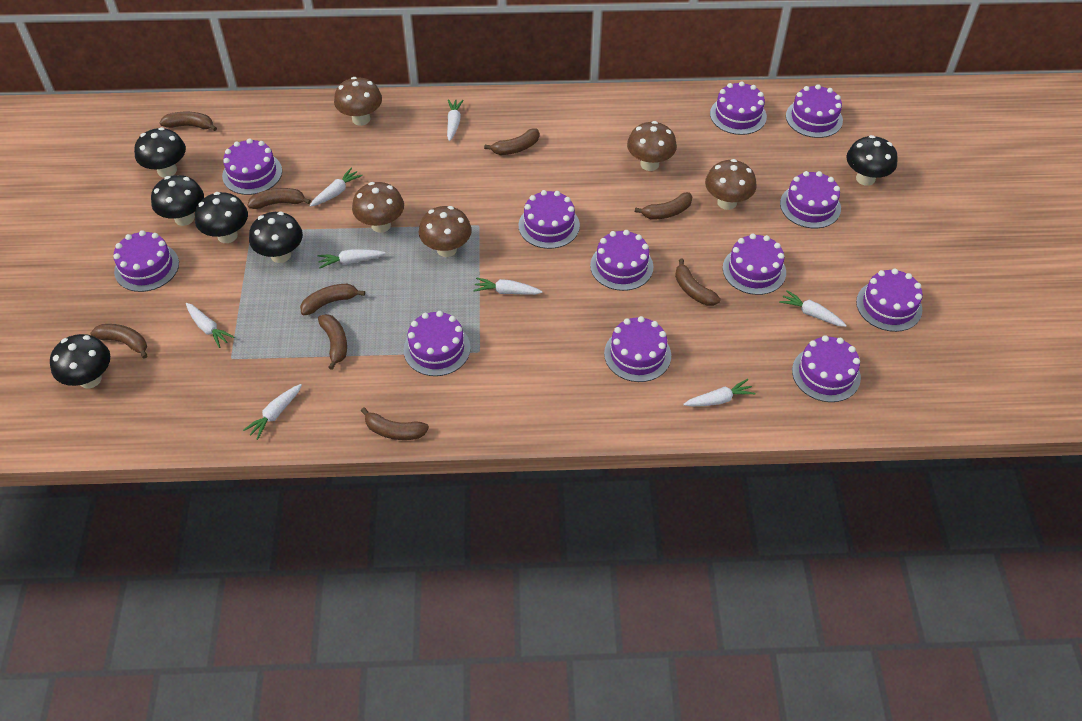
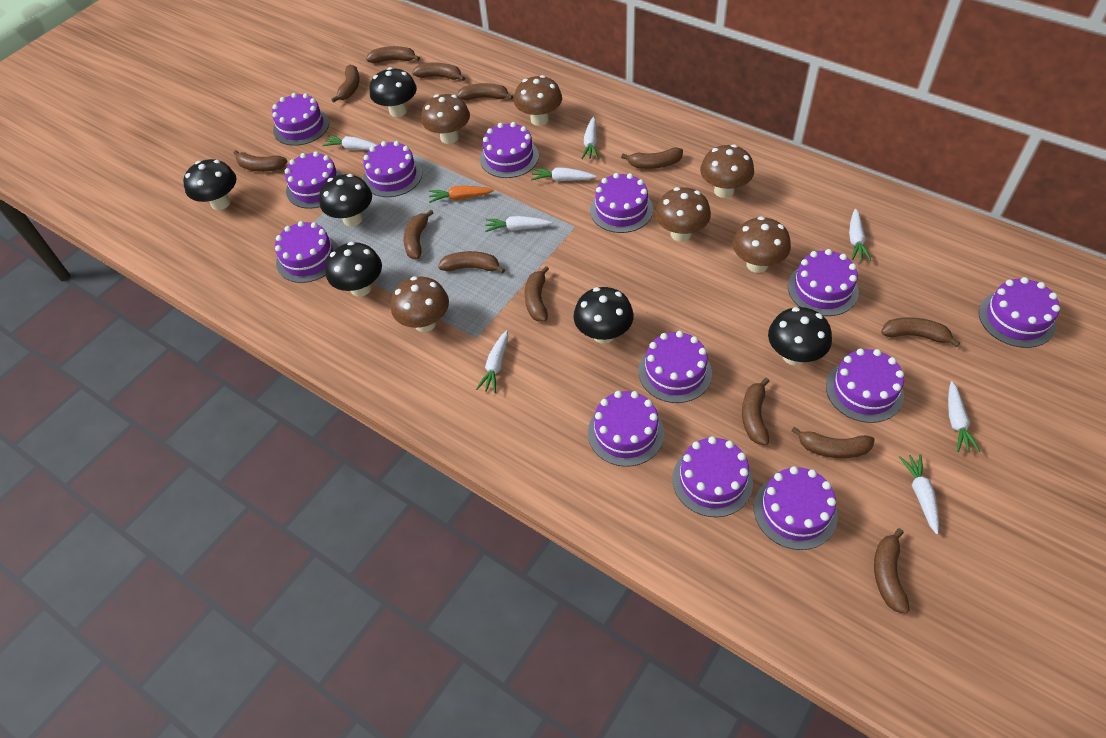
brown banana: [90,324,148,359] [159,112,217,131] [247,188,311,209] [300,284,365,315] [318,314,347,370] [361,408,429,440] [484,129,539,155] [635,192,692,220] [675,259,721,306] = 9 -> [234,150,288,172] [331,64,360,102] [366,46,420,63] [404,210,434,259] [412,62,465,81] [438,251,505,273] [457,83,514,100] [525,266,549,321] [621,147,683,169] [742,378,770,445] [791,427,875,458] [874,528,910,614] [881,317,960,347] = 13
brown mushroom: [334,77,382,126] [352,182,404,233] [419,206,472,257] [627,121,677,171] [705,159,757,210] = 5 -> [391,276,449,332] [421,94,470,144] [514,75,562,126] [655,187,711,242] [700,144,754,198] [732,216,791,273] = 6
orange carrot: none = 0 -> [429,186,494,203] = 1
purple cake: [113,230,179,292] [222,138,282,195] [404,311,471,376] [519,190,580,249] [590,230,653,291] [604,316,671,382] [710,81,767,135] [723,234,786,295] [780,171,841,228] [786,84,843,138] [792,335,861,402] [856,268,923,332] = 12 -> [272,93,329,146] [275,221,338,283] [285,151,343,209] [363,141,422,197] [480,122,539,178] [588,391,664,467] [590,173,653,233] [639,331,712,403] [672,436,753,517] [754,466,838,550] [788,249,859,316] [826,348,904,423] [979,277,1060,348] = 13

